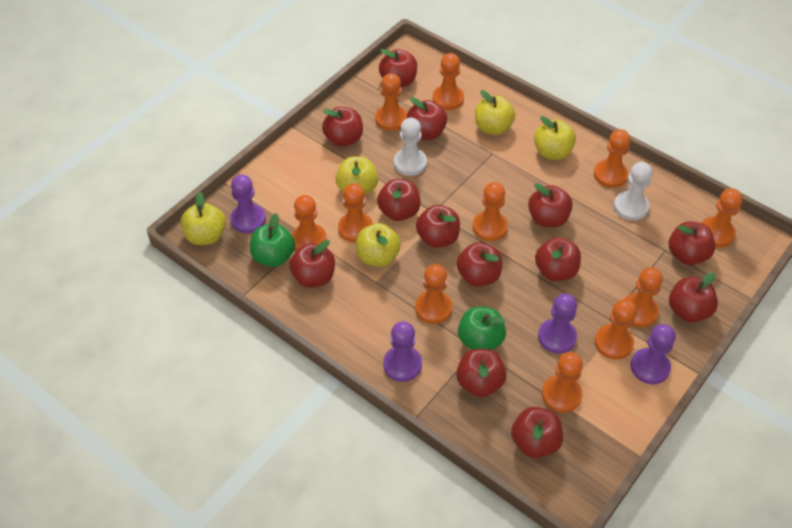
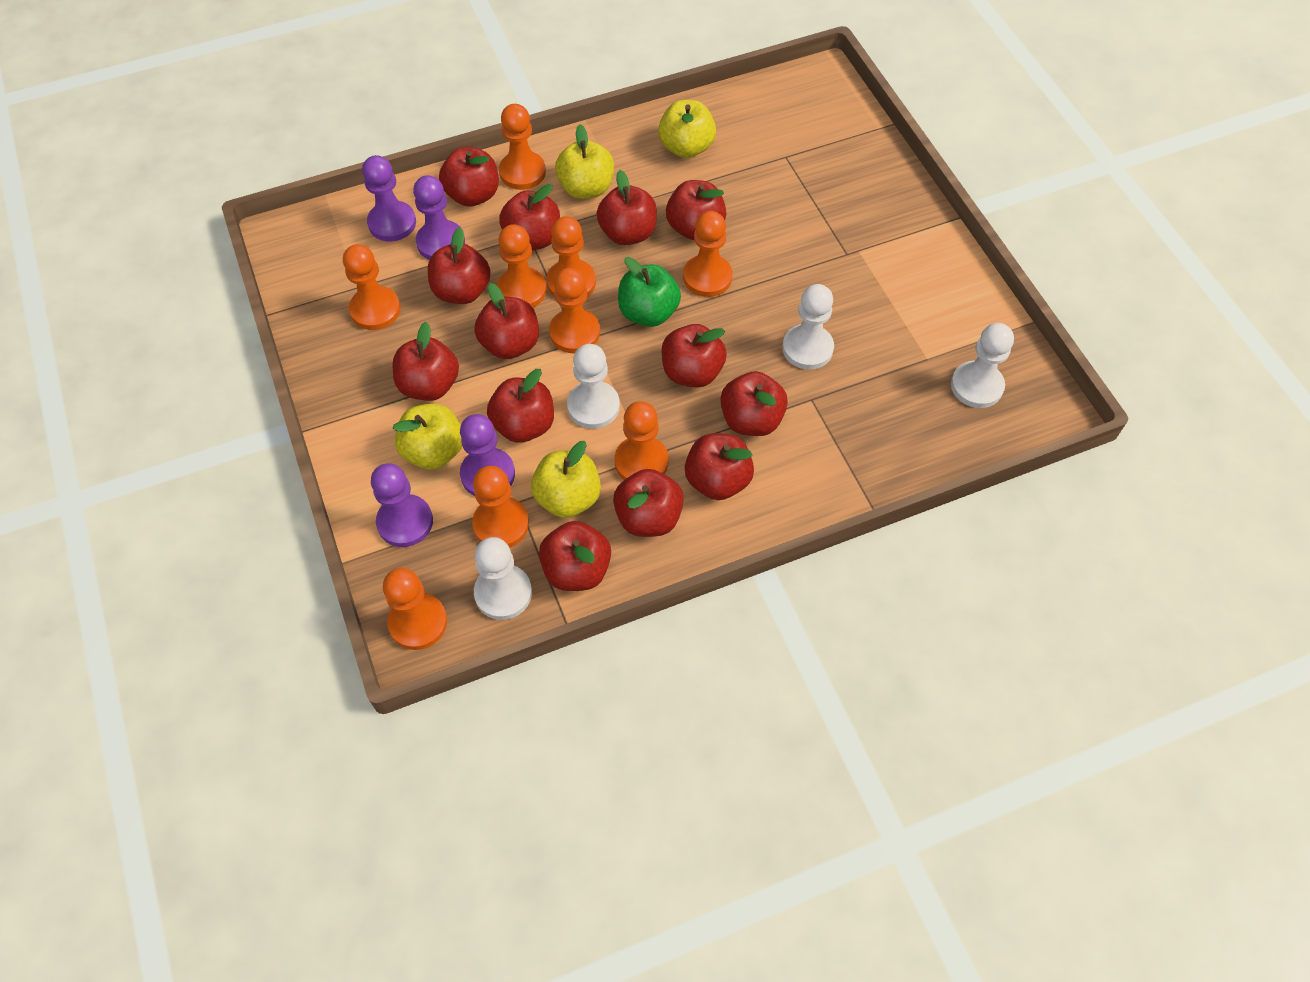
green apple: [250,213,295,267] [458,307,506,350] = 2 -> [618,257,681,327] = 1
orange pawn: [291,195,327,251] [338,183,373,243] [375,73,407,131] [415,264,452,324] [433,53,464,110] [473,182,508,241] [542,352,583,413] [594,129,631,188] [595,299,637,360] [624,267,663,327] [701,188,743,248] = 11 -> [343,244,401,330] [383,568,447,650] [472,466,529,548] [497,224,547,308] [499,104,546,190] [546,216,596,297] [549,268,600,353] [615,401,668,480] [683,211,732,297] = 9
white pawn: [394,118,427,176] [614,162,653,221] = 2 -> [474,537,532,620] [567,344,620,429] [782,284,834,370] [951,323,1014,408] = 4
yellow apple: [181,192,226,245] [335,156,378,195] [356,223,401,267] [475,90,515,135] [534,116,576,160] = 5 -> [392,403,462,469] [531,441,601,518] [555,124,614,199] [658,100,716,158] = 4

